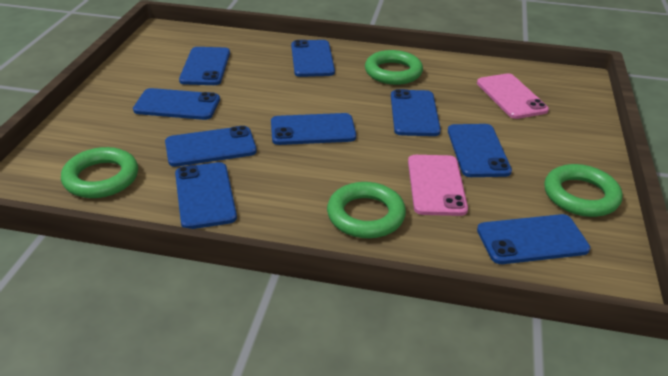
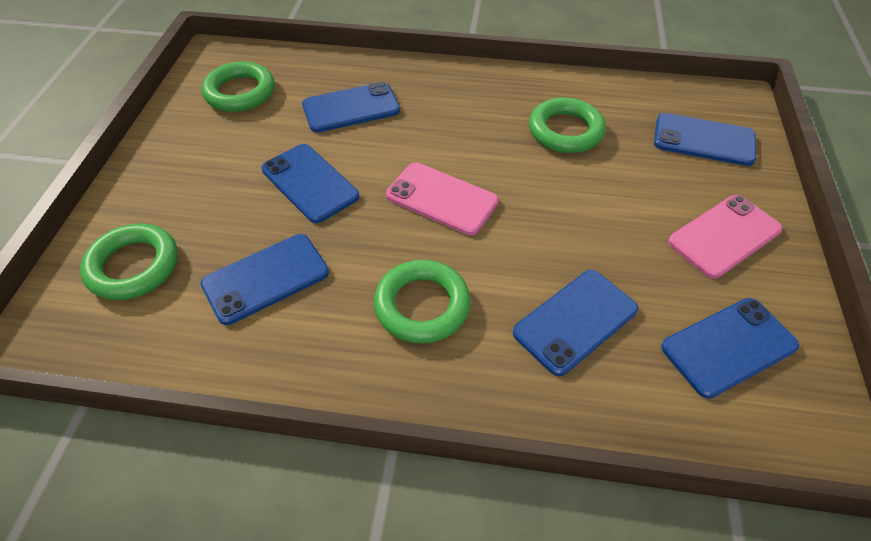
blue phone: [133,88,220,120] [165,126,257,167] [175,162,237,229] [179,47,230,85] [271,113,356,145] [291,40,335,77] [391,89,441,136] [448,124,512,177] [477,214,590,264] = 9 -> [201,234,329,325] [261,144,360,223] [302,82,400,132] [513,270,638,376] [654,113,756,166] [661,298,800,399] = 6

